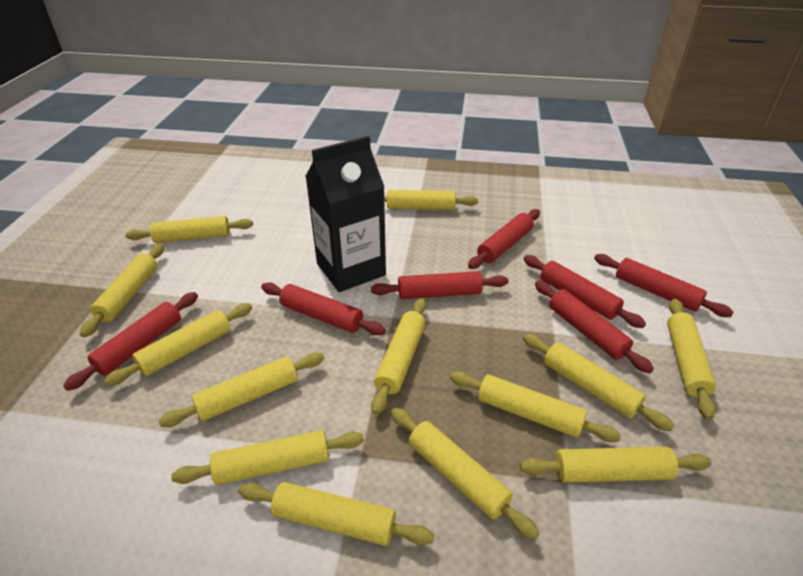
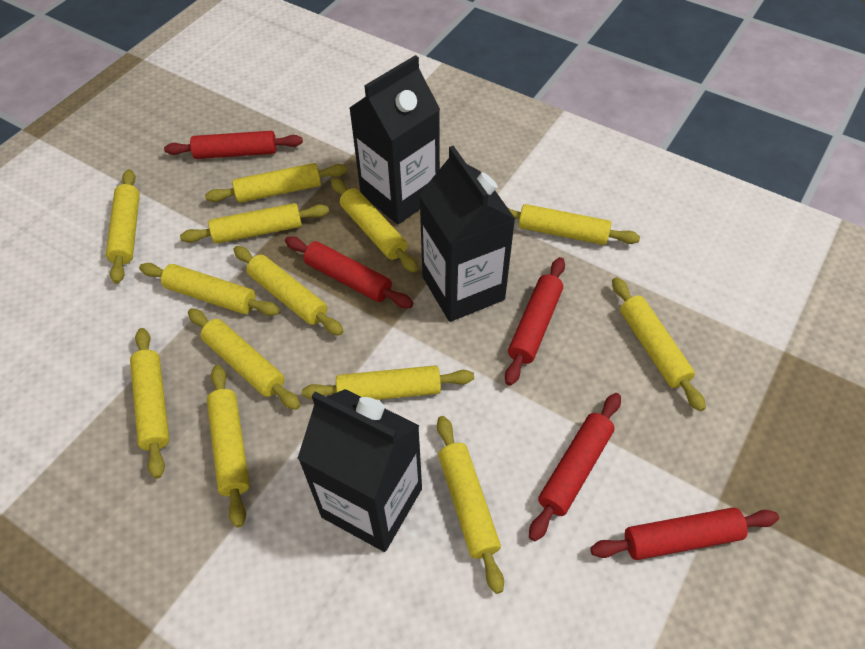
black carton: [305,136,386,292] = 1 -> [297,389,422,552] [349,55,440,224] [419,146,515,322] = 3
red rolling pin: [63,292,198,391] [261,282,386,335] [371,271,508,299] [468,209,540,269] [524,255,646,328] [535,280,654,374] [594,254,734,317] = 7 -> [164,131,303,159] [285,236,413,308] [505,257,565,386] [529,393,621,541] [590,507,779,560] = 5

